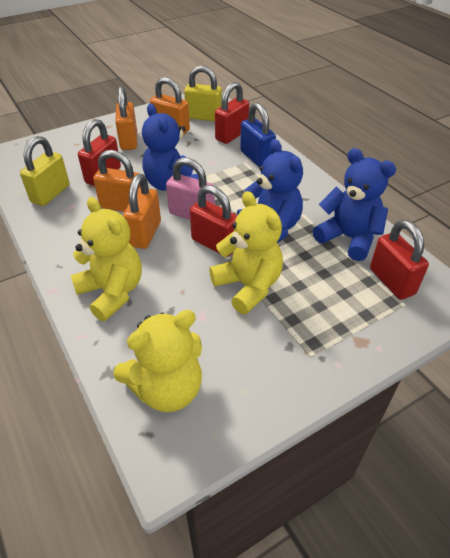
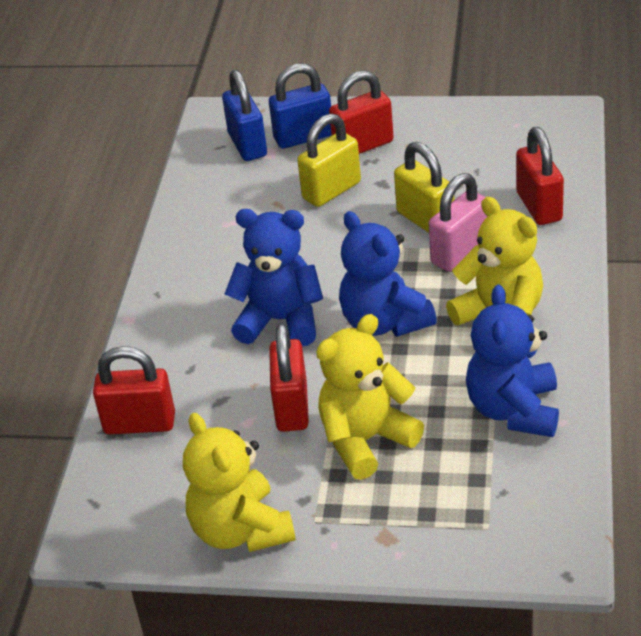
blue padlock: [240,103,276,168] = 1 -> [222,70,267,161] [269,63,331,149] = 2
orange padlock: [93,150,141,212] [115,86,137,150] [123,174,161,249] [150,77,190,135] = 4 -> none = 0

